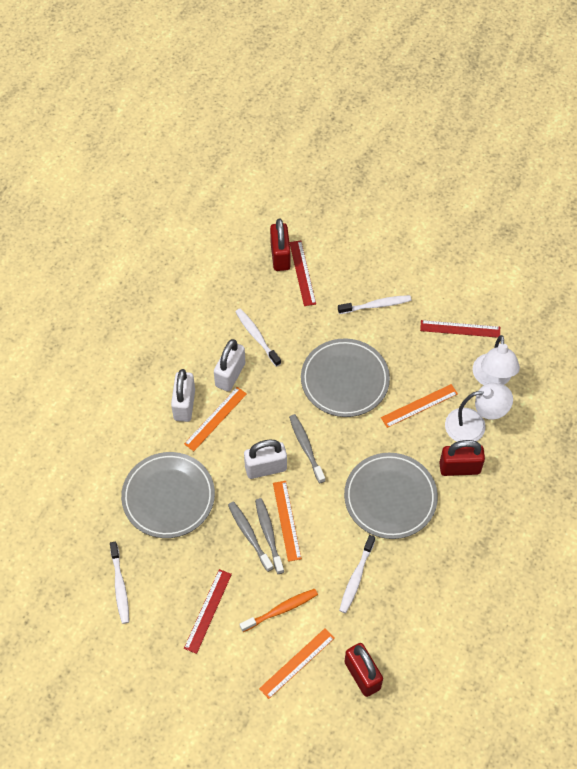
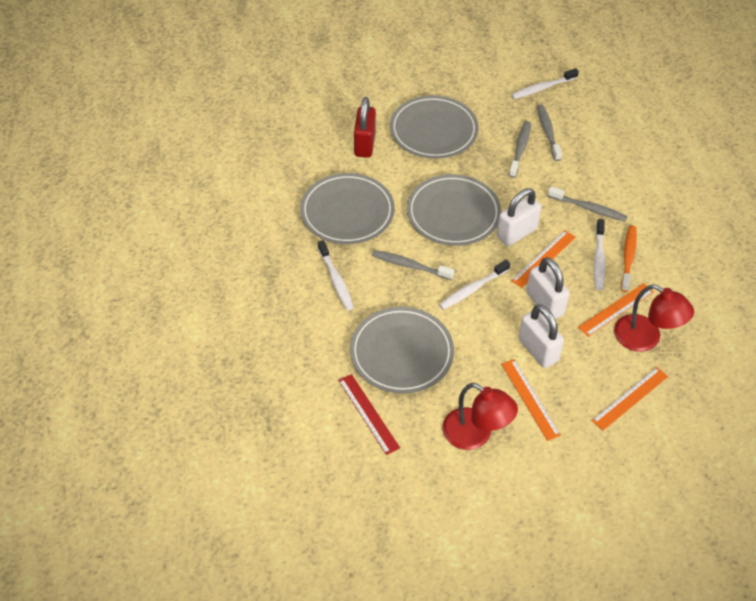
grey plate: [121,452,215,538] [301,338,390,417] [344,453,438,539] = 3 -> [300,173,395,244] [350,307,454,394] [390,95,479,159] [407,174,501,246] = 4
grey toothbrush: [228,502,273,572] [255,498,284,574] [289,414,325,484] = 3 -> [372,250,455,280] [509,121,531,178] [537,104,562,161] [548,186,627,222] = 4
red lamp: none = 0 -> [443,383,518,450] [614,284,694,352] = 2
red padlock: [270,219,291,271] [344,643,383,697] [439,440,485,476] = 3 -> [354,97,376,158] = 1
red ruler: [184,569,232,654] [289,240,316,306] [420,320,500,338] = 3 -> [338,374,400,455] = 1
white lamp: [445,383,513,442] [473,335,520,385] = 2 -> none = 0

